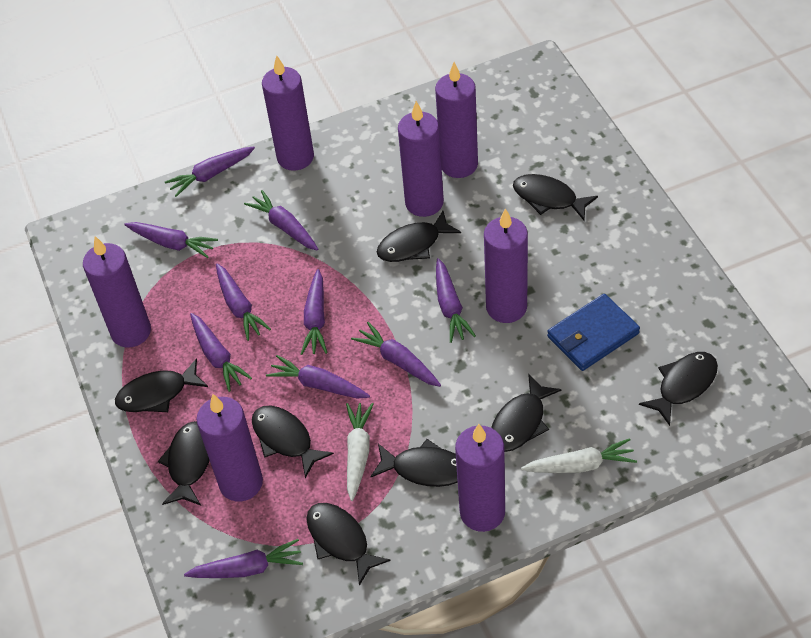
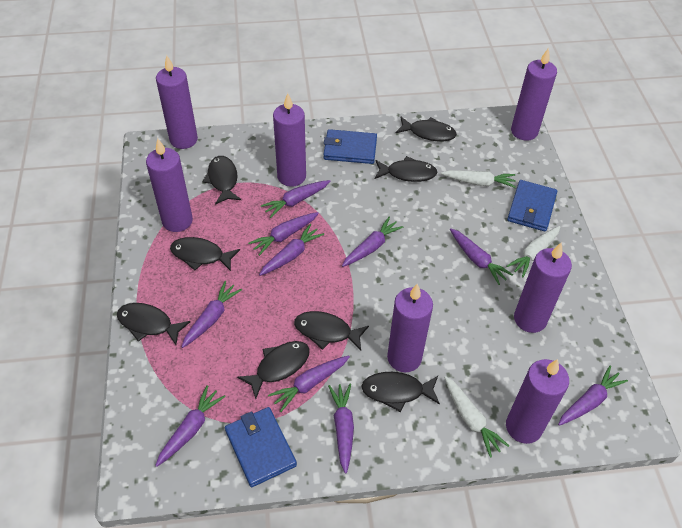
black fish: [115,358,208,412] [158,421,209,506] [252,406,334,478] [306,503,391,586] [370,439,458,487] [377,211,461,262] [491,374,562,452] [513,174,598,220] [639,352,718,426] = 9 -> [117,303,190,345] [170,237,240,271] [203,156,241,205] [237,341,310,399] [294,311,369,351] [361,372,440,412] [375,156,437,182] [396,117,457,141] = 8
blue wallet: [547,294,640,371] = 1 -> [225,407,297,487] [323,129,377,164] [507,180,557,232] = 3
white carrot: [346,403,374,501] [521,438,637,473] = 2 -> [441,170,516,188] [444,376,509,458] [506,226,560,277] = 3

